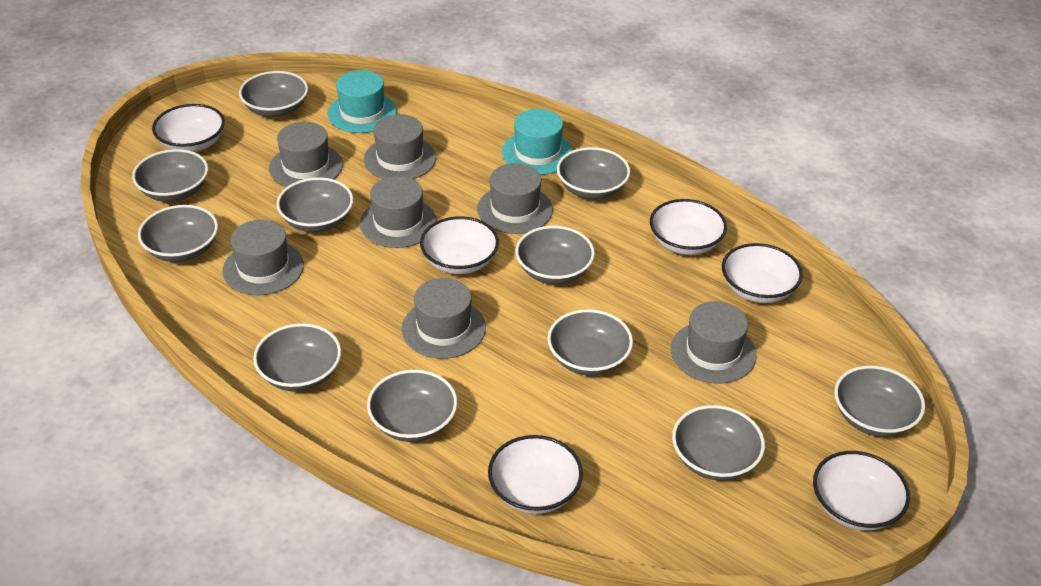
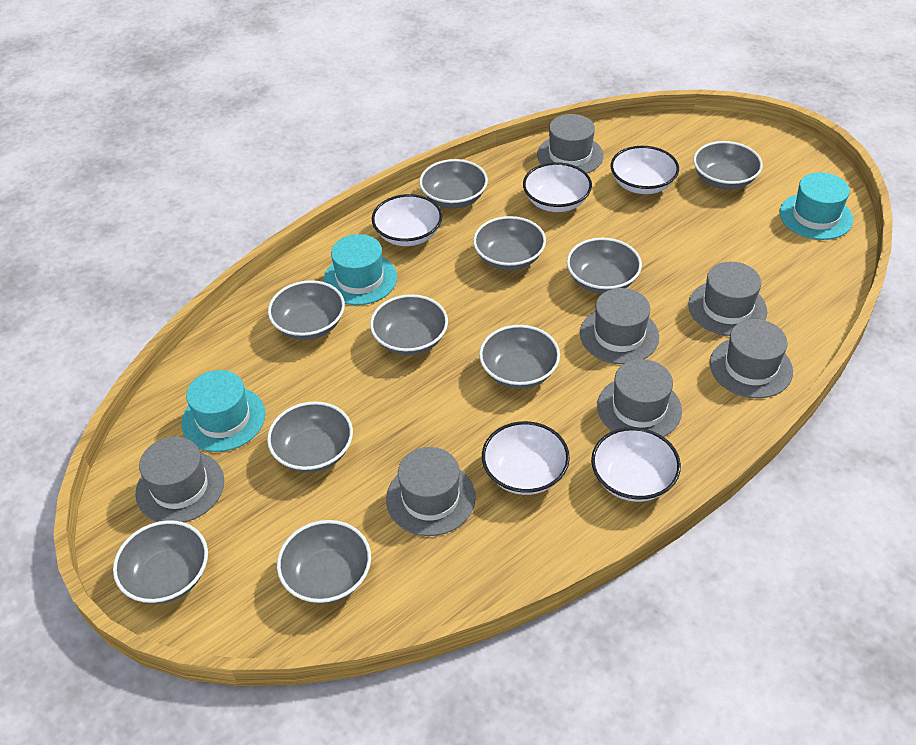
grey bowl: [132,149,208,202] [138,205,218,262] [239,71,308,117] [253,323,341,391] [277,177,353,232] [367,370,457,442] [515,226,595,284] [547,309,633,376] [557,147,630,199] [672,405,765,481] [834,366,925,437] = 11 -> [113,520,208,604] [267,401,353,473] [268,280,345,340] [277,520,371,604] [370,294,448,355] [419,159,488,208] [473,216,546,270] [479,325,560,389] [567,238,642,294] [693,141,763,190] = 10
turquoise hat: [328,70,397,133] [502,109,573,175] = 2 -> [181,370,265,452] [323,234,397,305] [779,172,853,240] = 3
white bowl: [152,104,225,152] [420,216,499,274] [488,435,583,514] [650,199,727,255] [722,243,803,303] [813,451,910,531] = 6 -> [372,194,442,246] [482,421,570,495] [523,162,592,212] [591,427,681,502] [611,146,679,194] = 5

